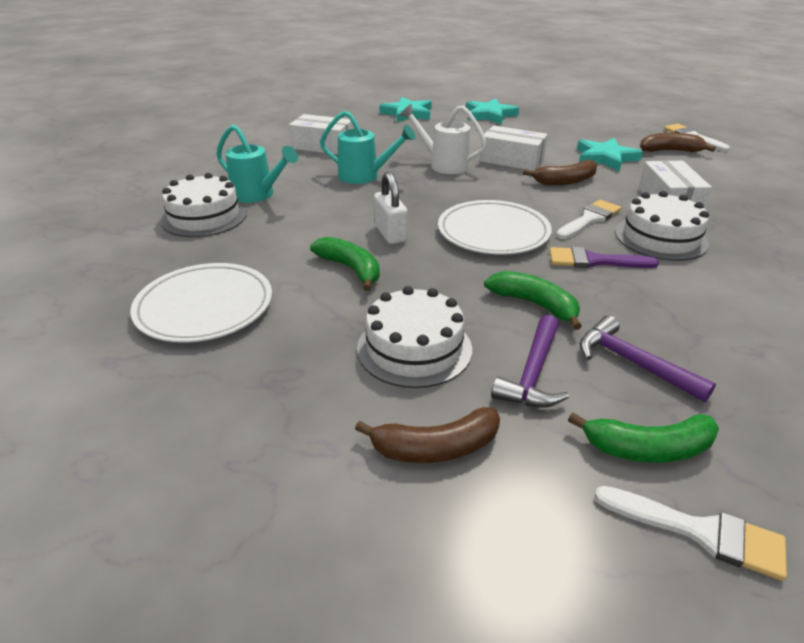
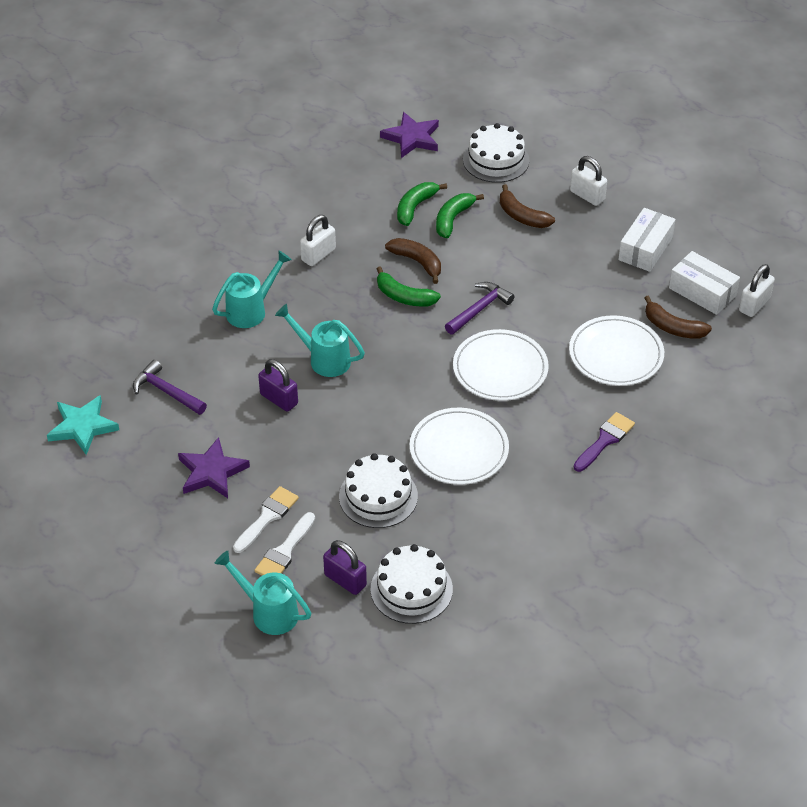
purple padlock: none = 0 -> [258,359,298,412] [323,540,367,595] = 2
purple star: none = 0 -> [178,437,250,498] [380,112,439,158] = 2
turquoise star: [379,97,432,122] [466,99,519,124] [577,138,643,171] = 3 -> [47,395,119,455] = 1
turquoise watering can: [216,125,298,203] [320,111,416,184] = 2 -> [212,251,292,328] [215,551,311,635] [275,304,365,377] = 3
white box: [289,114,353,155] [480,126,548,171] [639,160,712,209] = 3 -> [618,208,676,272] [669,251,740,315] = 2
white brush: [556,200,621,239] [594,486,787,581] [664,124,730,151] = 3 -> [233,486,299,553] [254,512,315,576] = 2
white padlock: [374,172,407,244] = 1 -> [300,215,336,266] [570,156,607,206] [739,264,775,317] = 3
white plate: [130,263,272,343] [438,200,552,255] = 2 -> [410,407,509,485] [453,329,549,401] [569,315,664,386] = 3
white watering can: [400,104,487,174] = 1 -> none = 0

